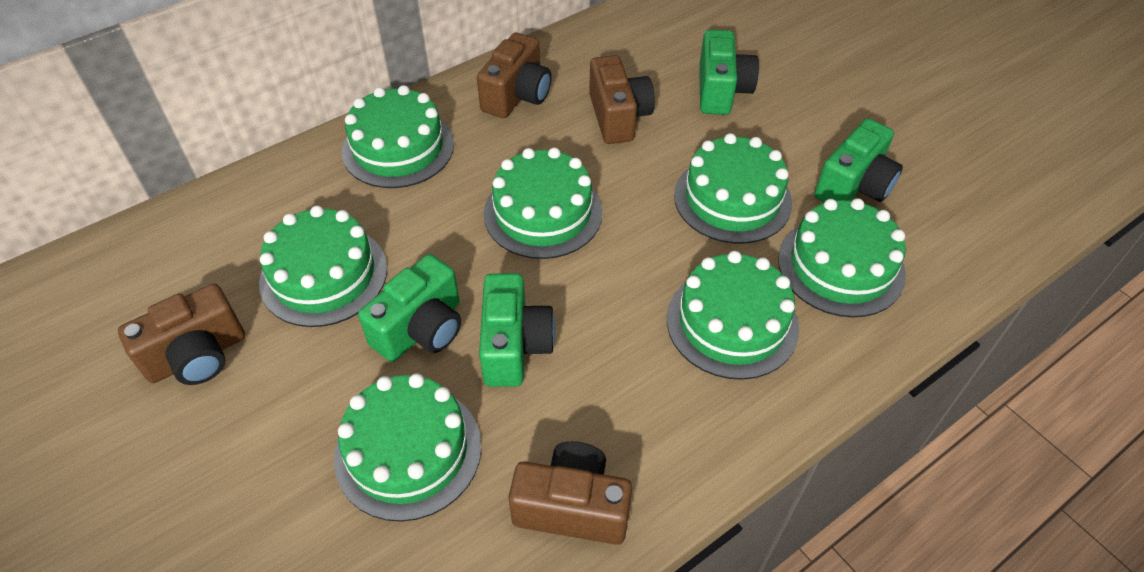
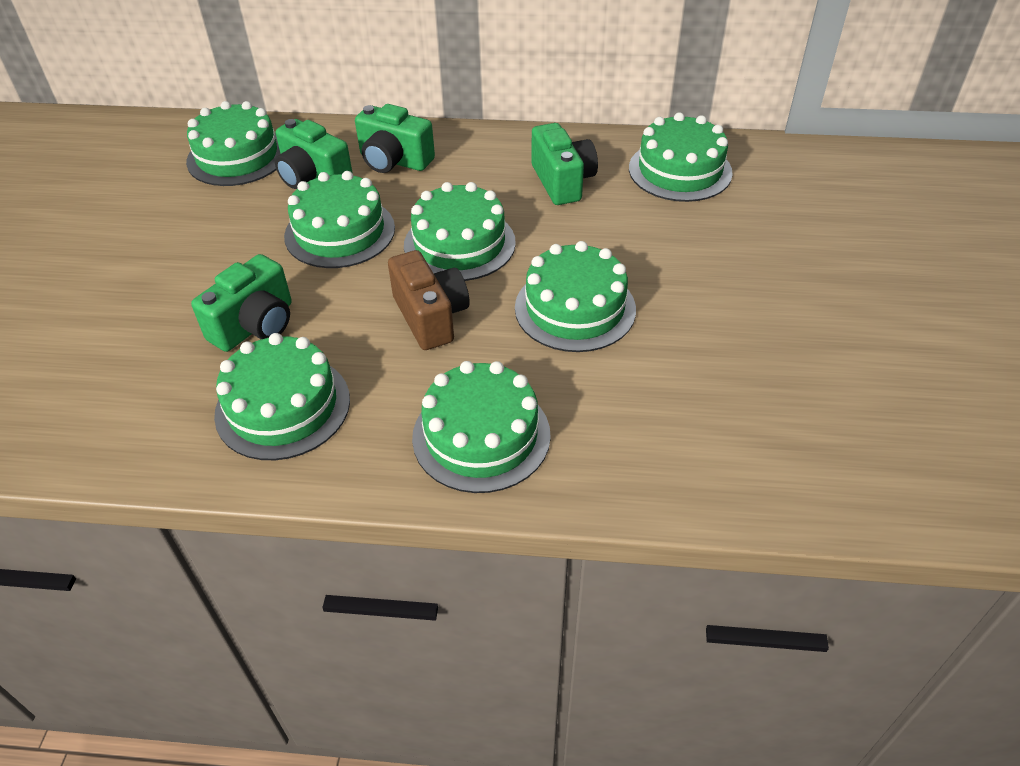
brown camera: [118,284,245,385] [477,33,552,118] [508,441,632,545] [589,55,655,144] = 4 -> [388,250,469,350] = 1

